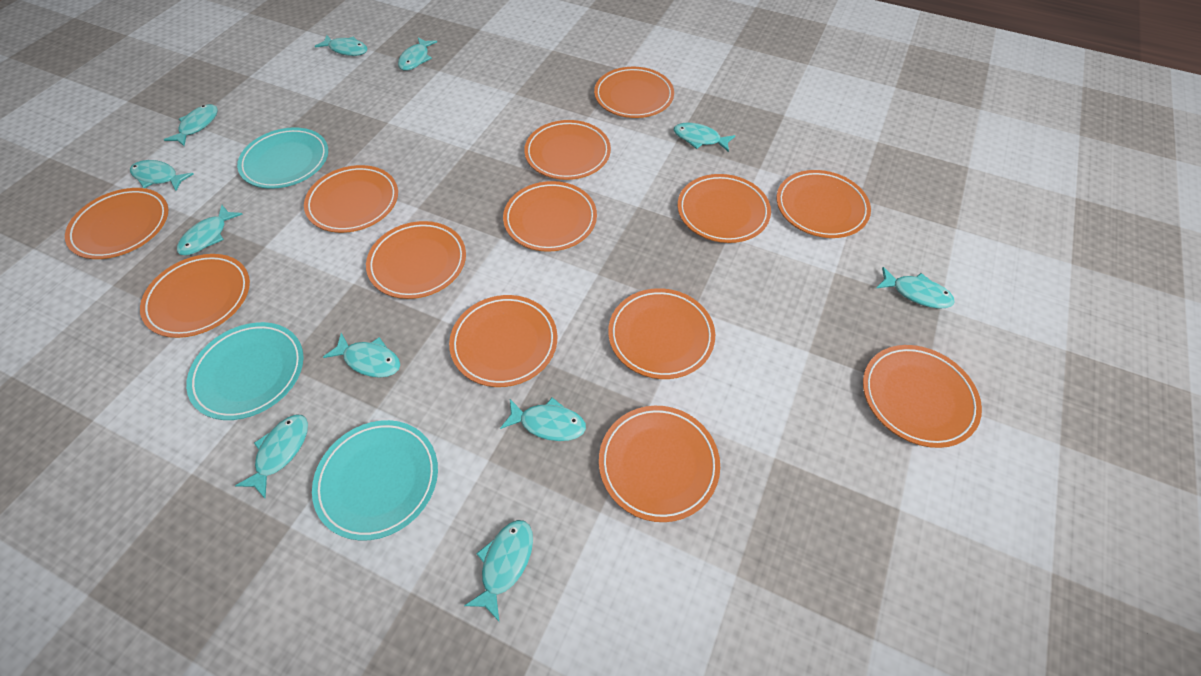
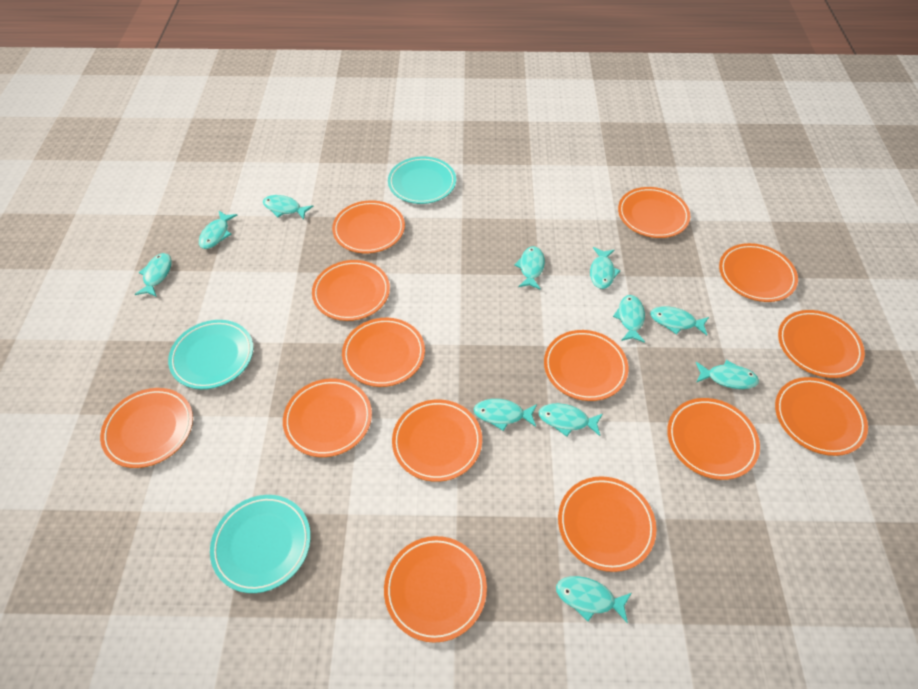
orange plate: [65,188,168,259] [140,254,250,338] [304,165,398,233] [366,221,466,299] [449,295,557,387] [503,181,597,252] [524,120,611,180] [594,67,674,118] [599,406,720,522] [608,288,715,379] [678,174,771,243] [776,170,871,238] [863,345,982,448] = 13 -> [100,388,193,468] [283,379,372,457] [312,260,390,321] [332,200,405,253] [342,318,425,387] [384,536,487,643] [392,399,482,482] [544,330,629,401] [558,476,657,572] [618,187,690,238] [667,398,760,480] [719,243,798,302] [775,377,868,456] [778,310,865,378] = 14

